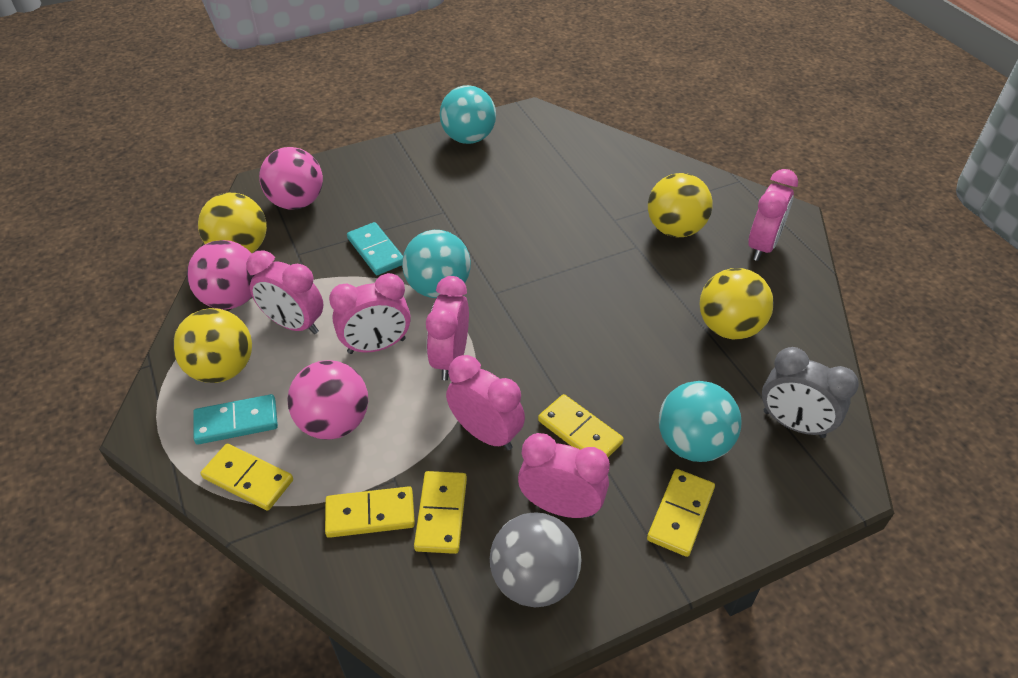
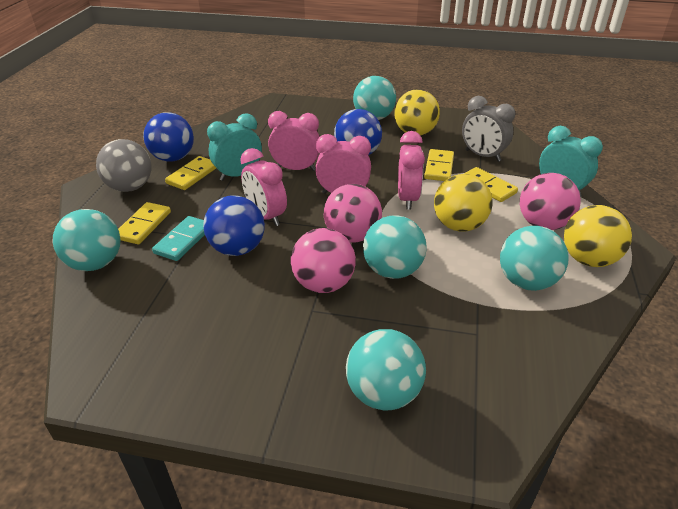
blue ball: none = 0 -> [143,112,194,162] [203,196,265,256] [334,109,382,155] = 3
pink clock: [246,250,323,334] [329,273,411,354] [426,276,469,380] [446,355,525,450] [518,433,610,518] [748,169,798,261] = 6 -> [240,148,287,226] [268,111,320,171] [315,134,371,194] [398,131,425,210] = 4
turquoise ball: [402,230,471,298] [440,85,496,144] [659,381,742,462] = 3 -> [52,209,121,271] [346,329,426,411] [353,76,396,120] [363,215,427,279] [500,226,569,291] = 5
turquoise clock: none = 0 -> [207,113,262,181] [539,126,603,197] = 2
turquoise domino: [193,394,278,445] [347,222,403,275] = 2 -> [152,216,205,261] = 1
yellow ball: [173,308,252,383] [198,193,267,253] [648,173,712,237] [699,268,774,339] = 4 -> [394,89,440,136] [434,174,492,232] [564,205,632,267] = 3
yellow domino: [200,443,293,511] [325,486,415,538] [414,471,467,554] [538,394,624,457] [647,469,715,557] = 5 -> [118,202,171,244] [165,156,216,190] [424,149,454,181] [464,167,518,202] = 4

